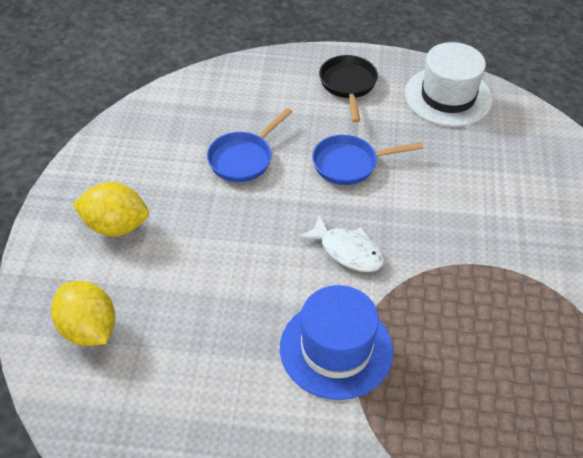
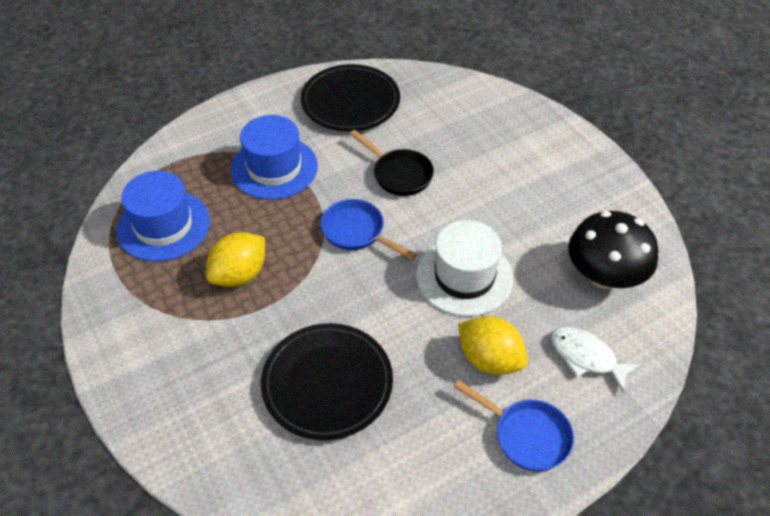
black mushroom: none = 0 -> [568,211,658,289] = 1
black plate: none = 0 -> [261,323,393,440] [301,64,400,131] = 2
blue hat: [280,285,393,400] = 1 -> [117,171,210,262] [231,115,318,200] = 2

